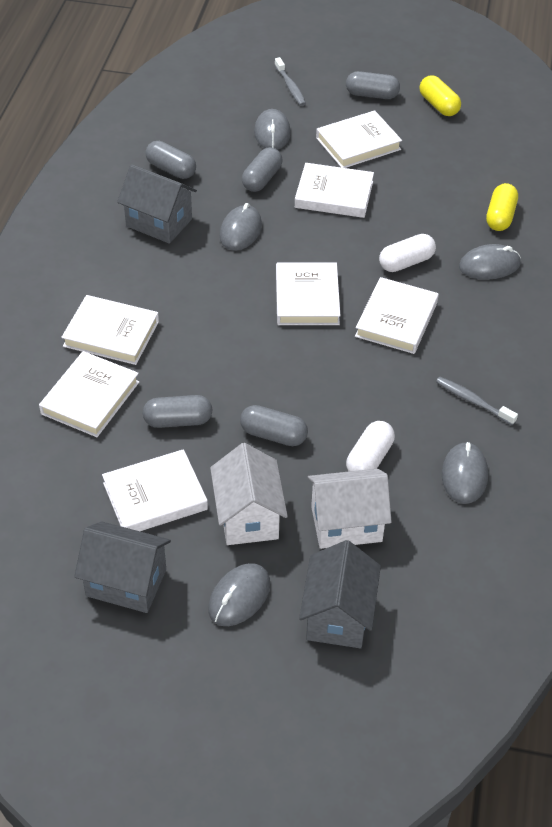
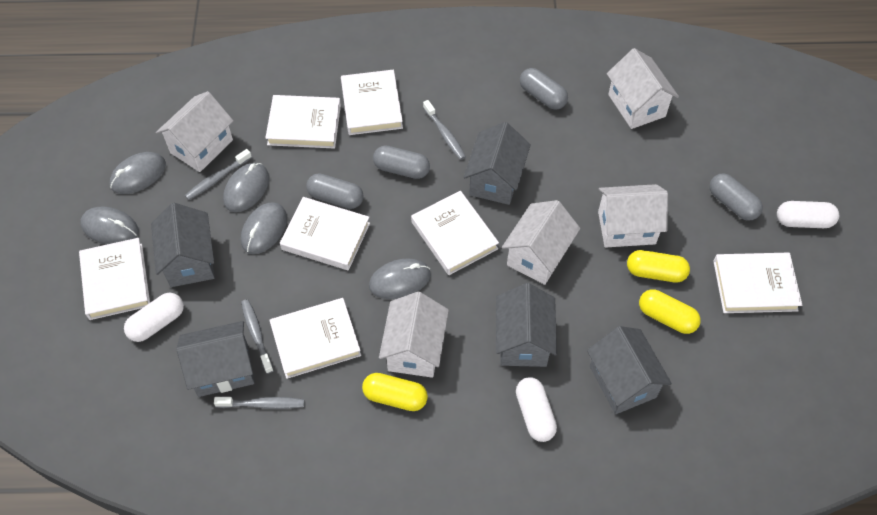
grey capsule: [143,395,212,428] [145,141,196,179] [240,405,308,446] [242,147,282,192] [346,71,400,99] = 5 -> [306,173,364,209] [373,146,430,179] [520,68,568,110] [709,173,763,221] = 4
grey house: [74,521,171,613] [117,164,197,244] [299,540,381,648] = 3 -> [151,203,215,287] [176,321,254,397] [464,122,531,205] [496,283,557,367] [587,326,672,414] = 5
grey toothbrush: [275,57,306,106] [436,377,518,425] = 2 -> [185,149,252,200] [214,397,304,409] [241,299,274,374] [423,100,466,160] = 4
white capsule: [346,421,395,471] [379,234,436,272] = 2 -> [124,293,184,342] [516,377,557,442] [777,201,839,228] = 3
white house: [210,443,288,545] [308,469,392,549] = 2 -> [156,91,233,172] [379,292,449,378] [502,200,580,285] [598,184,668,248] [607,48,679,129] = 5
yellow capsule: [420,75,461,116] [486,183,518,231] = 2 -> [362,373,428,411] [627,250,690,283] [639,289,701,334] = 3

